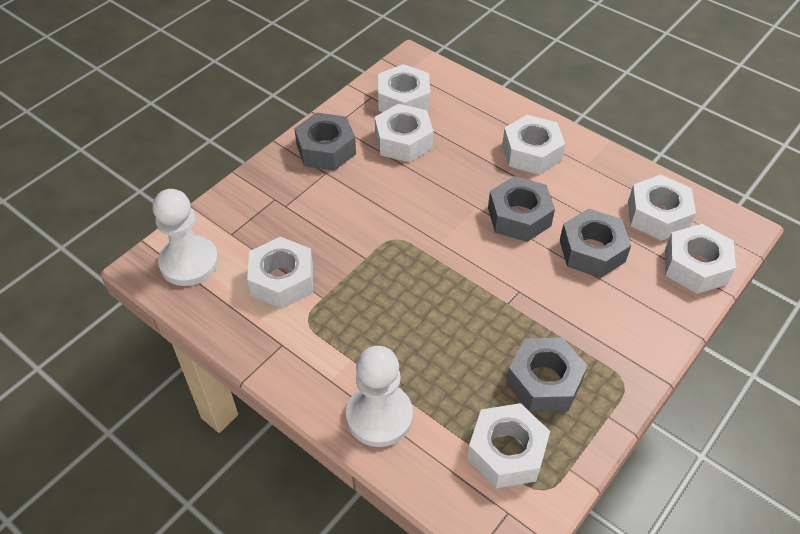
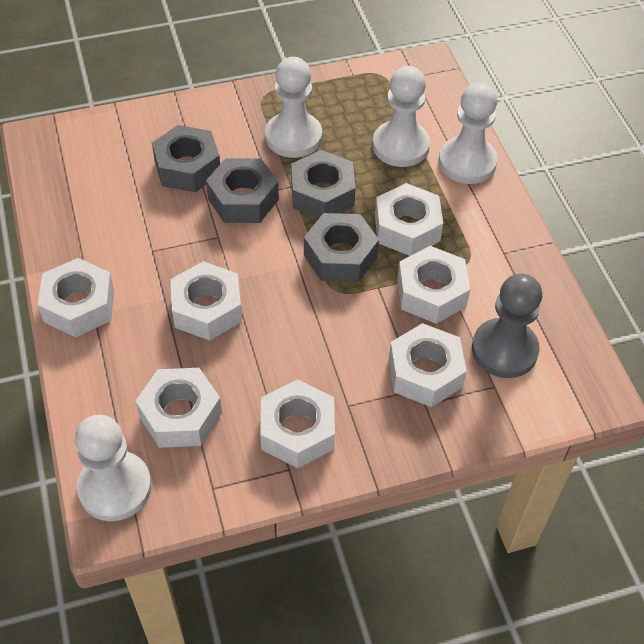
grey pawn: none = 0 -> [472,274,542,378] = 1
white pawn: [153,189,219,286] [346,346,413,447] = 2 -> [75,415,152,521] [265,57,322,158] [372,66,430,167] [439,83,498,184] = 4

